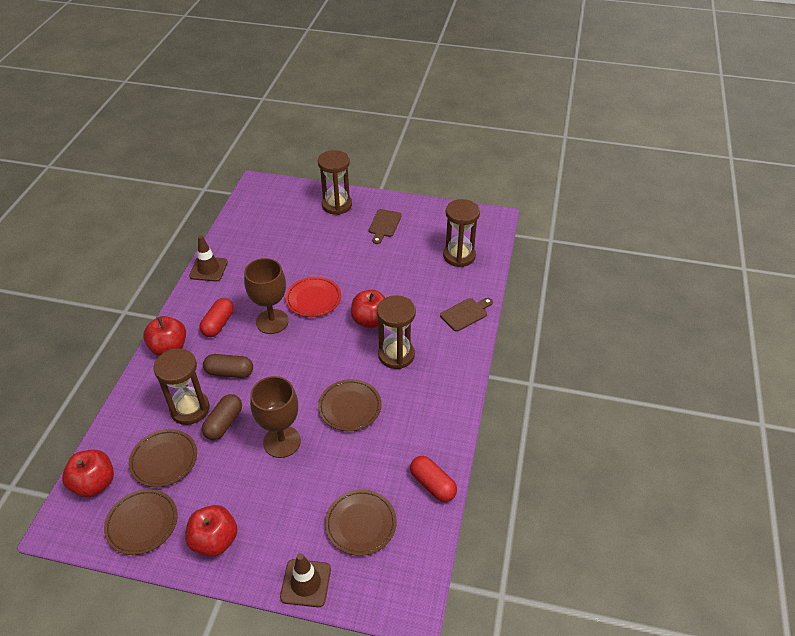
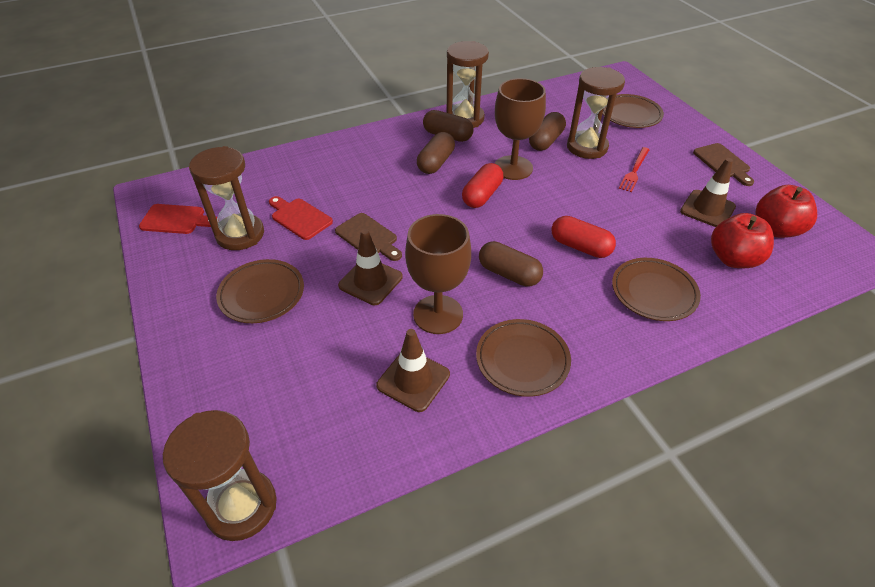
brown capsule: [202,394,242,440] [203,354,253,378] = 2 -> [417,132,455,174] [423,110,474,142] [479,241,543,287] [529,112,566,151] = 4
brown traffic cone: [189,235,228,282] [280,553,331,607] = 2 -> [338,229,403,305] [376,329,450,412] [680,158,736,227] = 3
red apple: [62,450,114,497] [143,316,186,356] [185,505,237,557] [351,290,385,328] = 4 -> [711,213,774,268] [755,185,817,238] = 2
red cutting board: none = 0 -> [139,204,217,234] [269,196,333,240] = 2
red fork: none = 0 -> [619,147,649,192] = 1
red plate: [285,277,341,317] = 1 -> none = 0

